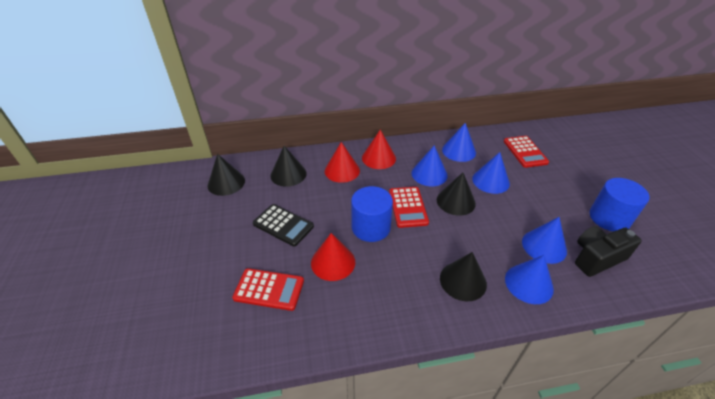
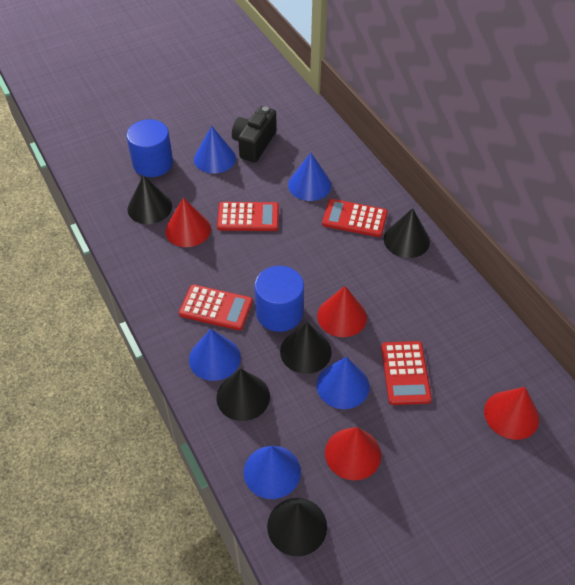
black calculator: [253,204,314,247] = 1 -> none = 0
black cone: [208,154,245,196] [270,146,307,187] [437,173,476,216] [440,252,487,301] = 4 -> [127,175,172,224] [216,368,270,421] [267,498,327,556] [280,322,332,374] [384,208,430,258] = 5
red calculator: [232,268,304,311] [389,187,429,228] [504,136,549,168] = 3 -> [179,285,253,330] [217,202,279,231] [322,199,388,237] [381,341,432,405] = 4
red cone: [311,233,355,281] [325,142,360,183] [362,130,396,169] = 3 -> [165,198,211,247] [317,286,367,337] [325,427,381,480] [484,387,539,440] = 4

